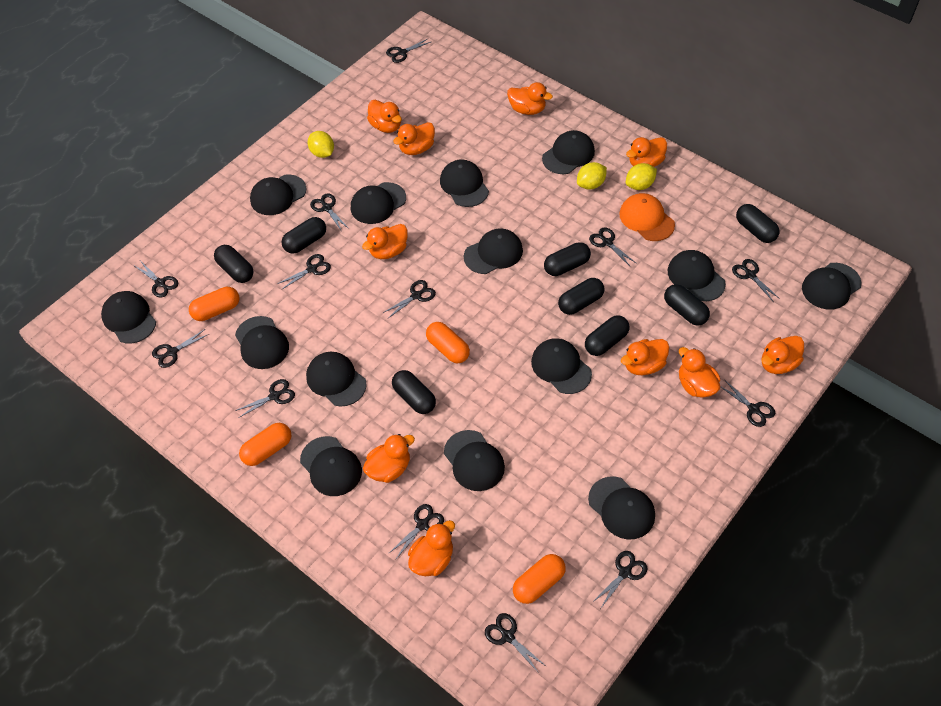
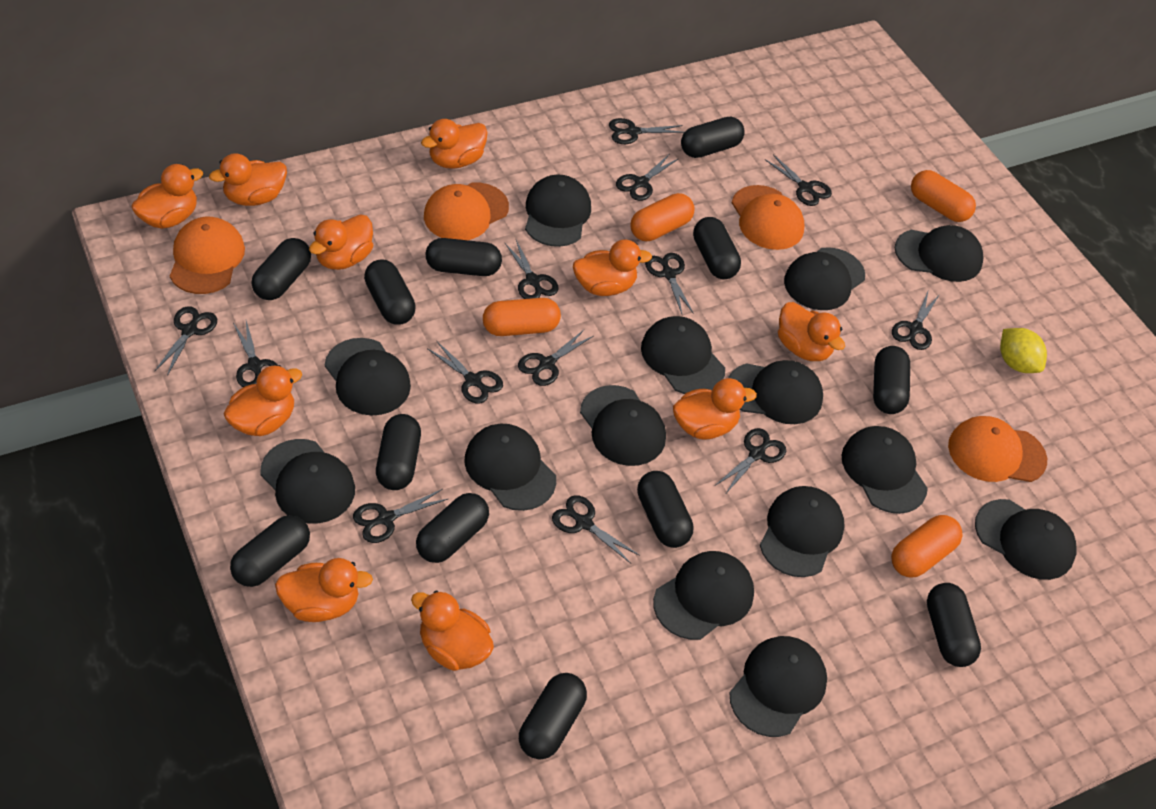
black capsule: [214,245,254,283] [282,217,326,254] [392,370,436,414] [544,242,591,276] [558,278,605,315] [585,315,629,356] [664,284,710,326] [736,204,779,243] = 8 -> [230,515,310,587] [251,238,311,300] [364,259,416,325] [376,414,421,490] [416,493,489,563] [426,238,502,276] [519,673,587,759] [637,471,694,548] [681,116,745,158] [693,217,741,279] [873,346,910,414] [927,583,981,667] = 12
orange cap: [619,193,675,241] = 1 -> [170,217,245,294] [424,182,509,240] [732,185,805,250] [948,416,1047,482] = 4
yellow lemon: [307,131,334,158] [577,162,607,189] [626,163,657,190] = 3 -> [1000,328,1047,373] = 1

